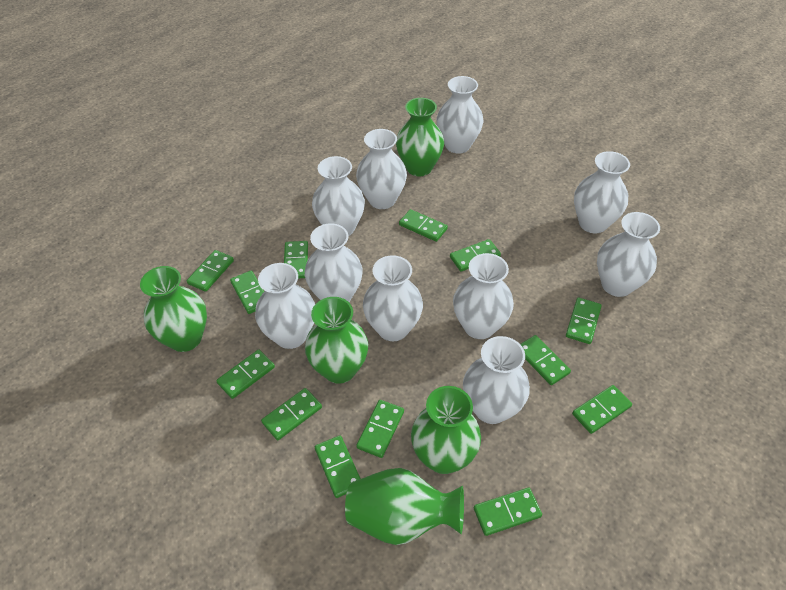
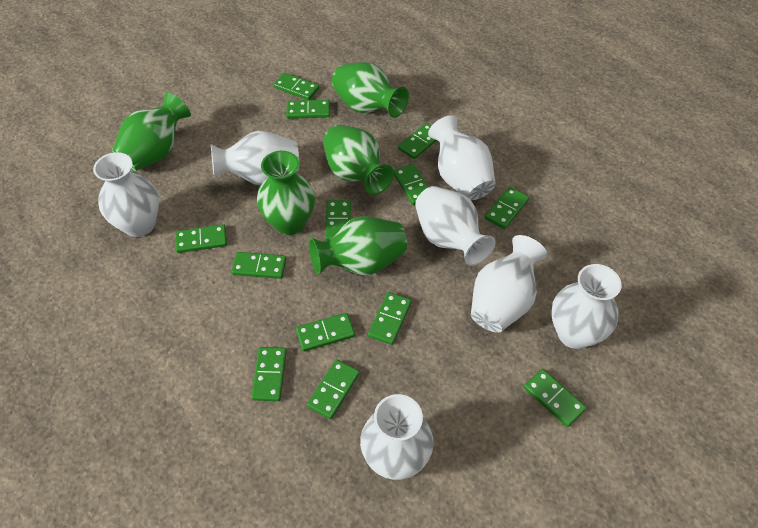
white vase: [255,263,315,349] [305,223,362,302] [312,156,365,236] [356,129,407,209] [363,255,423,341] [437,76,483,154] [453,253,514,339] [463,336,530,424] [574,151,630,233] [597,212,660,297] = 10 -> [93,152,159,237] [211,131,299,185] [360,394,433,480] [415,186,495,266] [428,115,496,200] [471,235,547,333] [551,264,622,349] = 7

